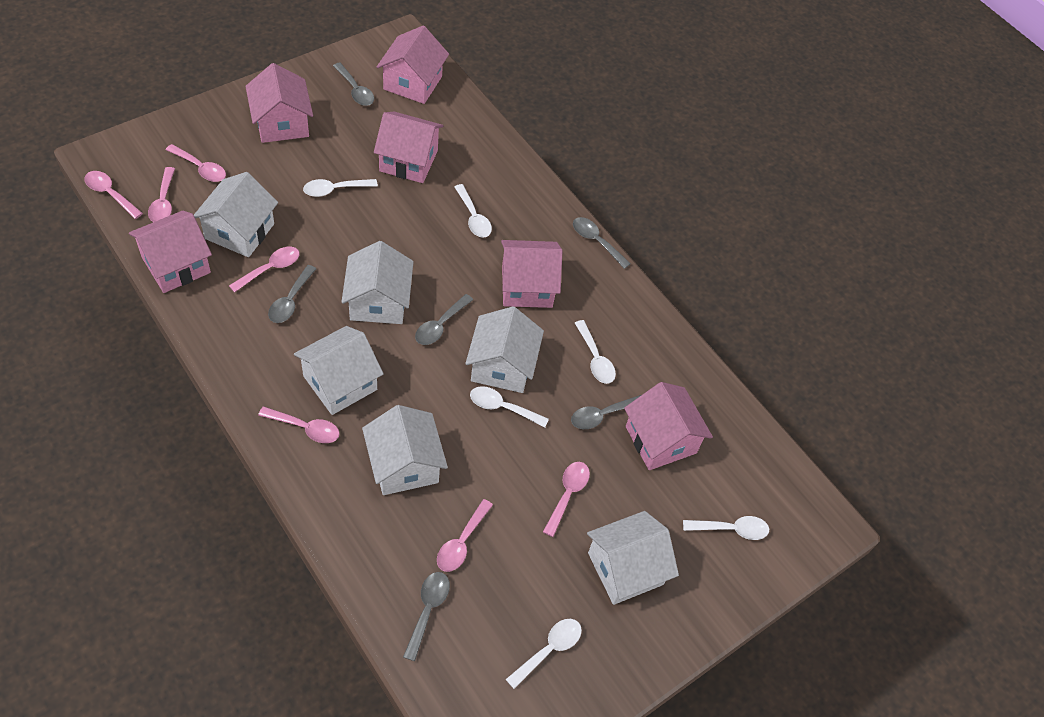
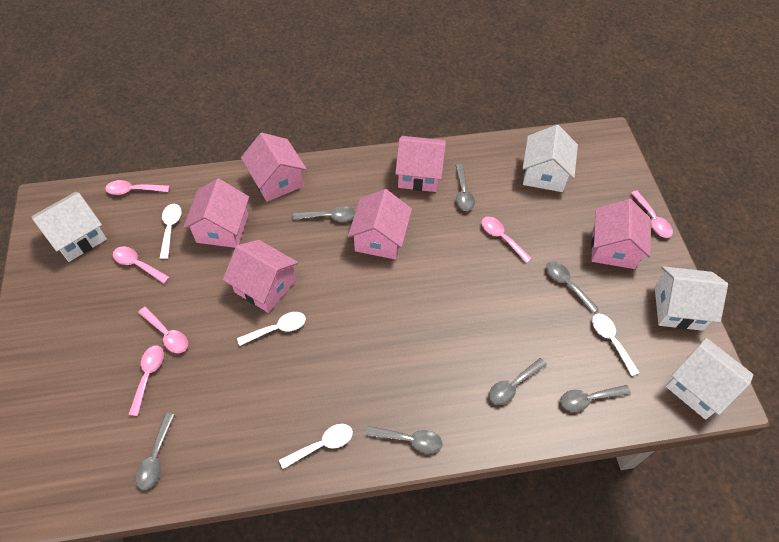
grey spoon: [268,265,316,323] [333,63,374,106] [403,572,450,661] [415,294,473,345] [571,395,641,429] [573,217,631,269] = 6 -> [136,413,175,490] [293,206,356,222] [366,426,443,454] [455,164,475,211] [489,358,547,405] [546,261,599,313] [560,385,631,412] = 7
pink spoon: [84,171,143,219] [148,167,175,222] [166,144,226,182] [229,247,300,293] [258,406,340,443] [437,499,493,572] [543,462,590,537] = 7 -> [105,180,169,195] [113,246,170,284] [128,346,164,416] [138,307,188,353] [481,217,532,263] [631,191,673,238] = 6
white house: [194,172,278,257] [294,326,384,415] [341,241,414,324] [362,405,448,495] [465,306,544,393] [587,511,679,605] = 6 -> [31,192,107,262] [523,125,578,192] [655,266,728,331] [666,338,754,420] = 4
white spoon: [303,179,378,197] [454,184,492,238] [470,386,549,427] [506,619,582,689] [575,320,616,384] [683,516,769,540] = 6 -> [160,204,182,259] [237,312,306,346] [279,424,353,469] [592,314,640,376] = 4

